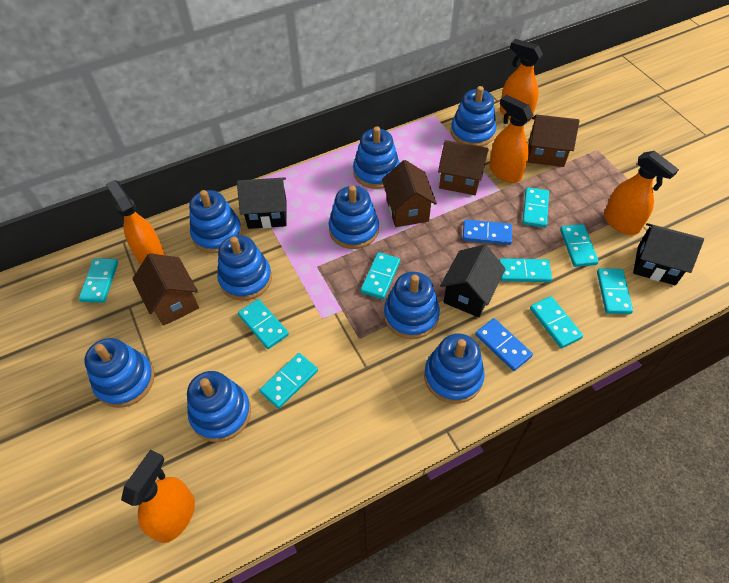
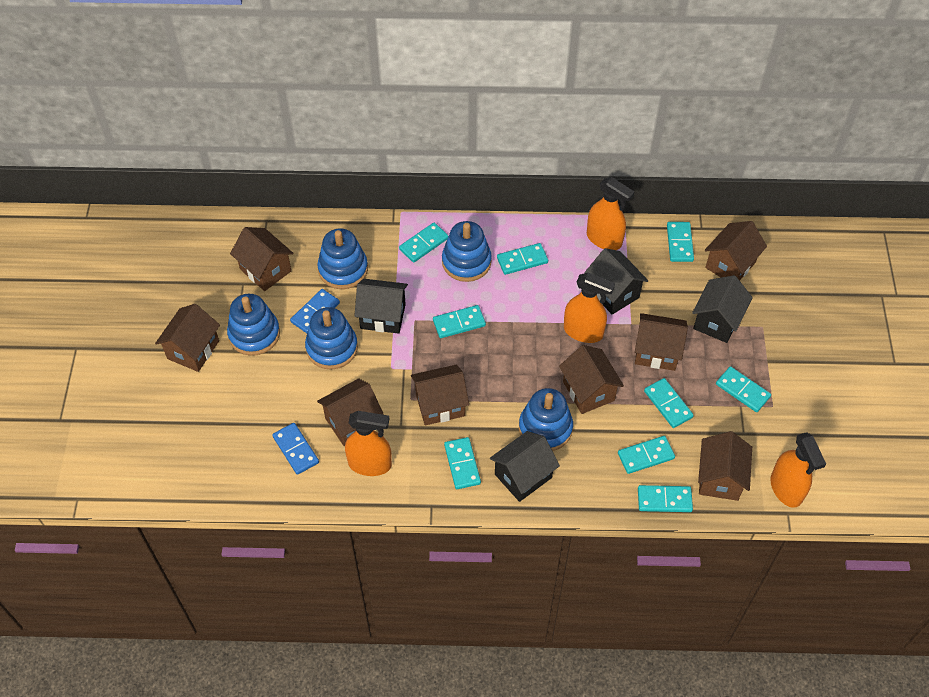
black house: [237,177,287,229] [440,245,506,317] [633,223,704,285] = 3 -> [354,279,408,334] [490,431,560,502] [584,248,649,315] [692,275,753,343] = 4
blue stacking toy: [84,338,155,408] [187,371,251,442] [189,190,242,253] [217,235,272,301] [329,185,379,249] [353,126,400,189] [384,272,440,339] [424,333,485,404] [451,86,496,147] = 9 -> [227,294,280,356] [305,307,358,370] [317,228,368,289] [442,221,492,282] [519,388,573,451] = 5
brown house: [133,253,199,326] [382,160,437,227] [438,140,489,195] [528,115,579,167] = 4 -> [155,304,220,372] [230,227,294,291] [317,378,384,446] [411,365,469,425] [559,345,624,414] [635,313,688,371] [698,431,752,501] [705,221,767,281] = 8
orange spray bottle: [106,180,166,265] [121,450,195,543] [489,95,533,183] [500,39,543,122] [604,151,679,235] = 5 -> [345,411,392,476] [564,273,615,343] [587,177,635,250] [770,432,826,508] = 4

